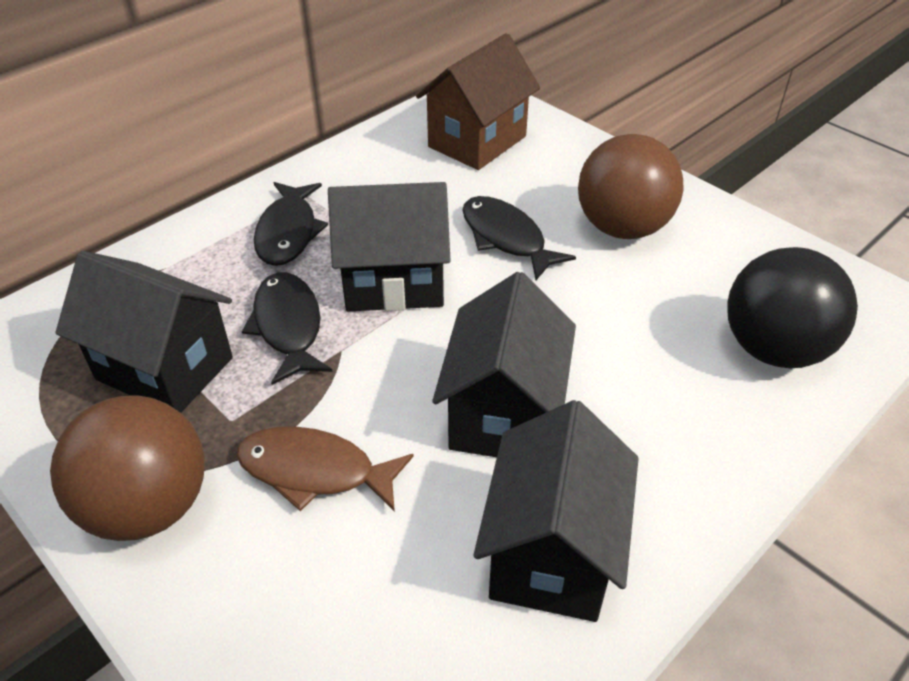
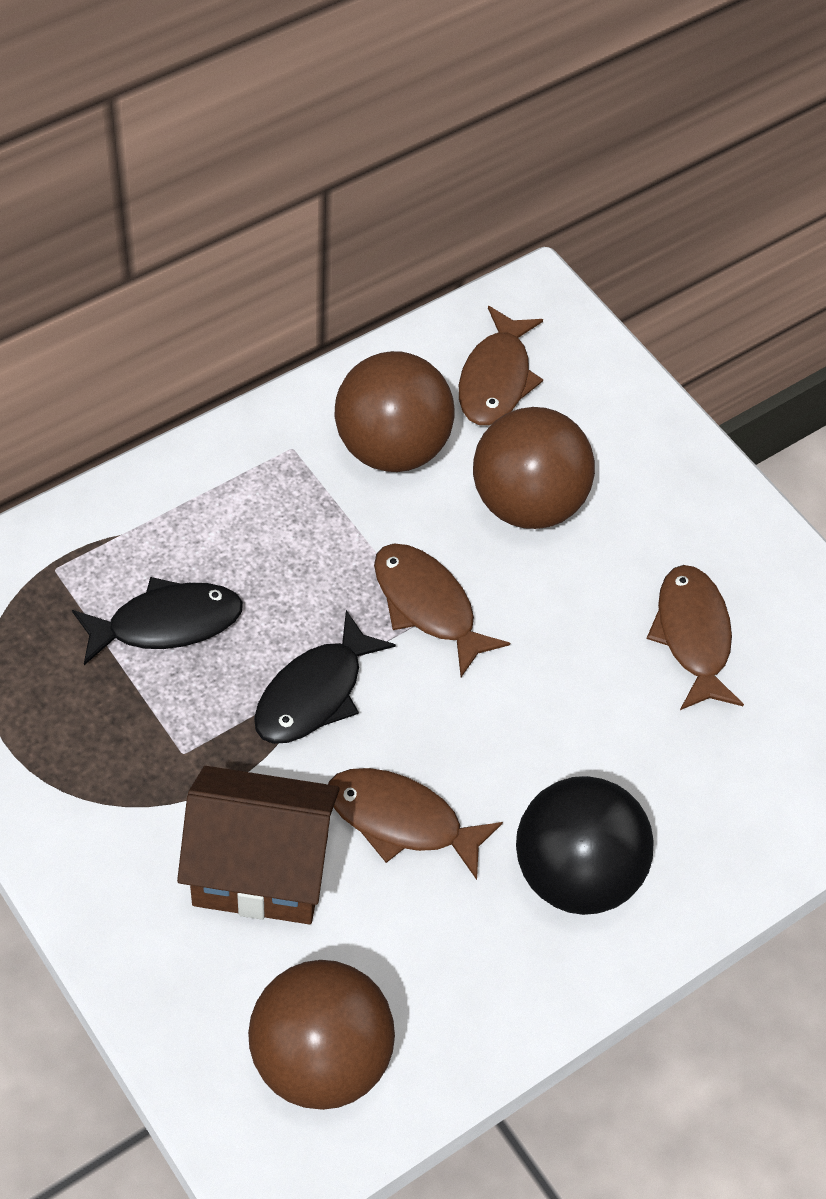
black fish: [242,272,332,385] [254,182,328,266] [462,196,576,280] = 3 -> [72,577,243,665] [254,610,396,744] = 2
black house: [55,251,233,413] [328,182,451,311] [432,272,576,457] [473,400,639,622] = 4 -> none = 0
brown ball: [50,395,205,541] [578,134,683,239] = 2 -> [248,960,395,1110] [335,351,455,472] [473,407,595,529] = 3
brown fish: [236,427,414,512] = 1 -> [328,768,503,880] [374,544,510,677] [459,306,543,425] [646,565,744,710] = 4

